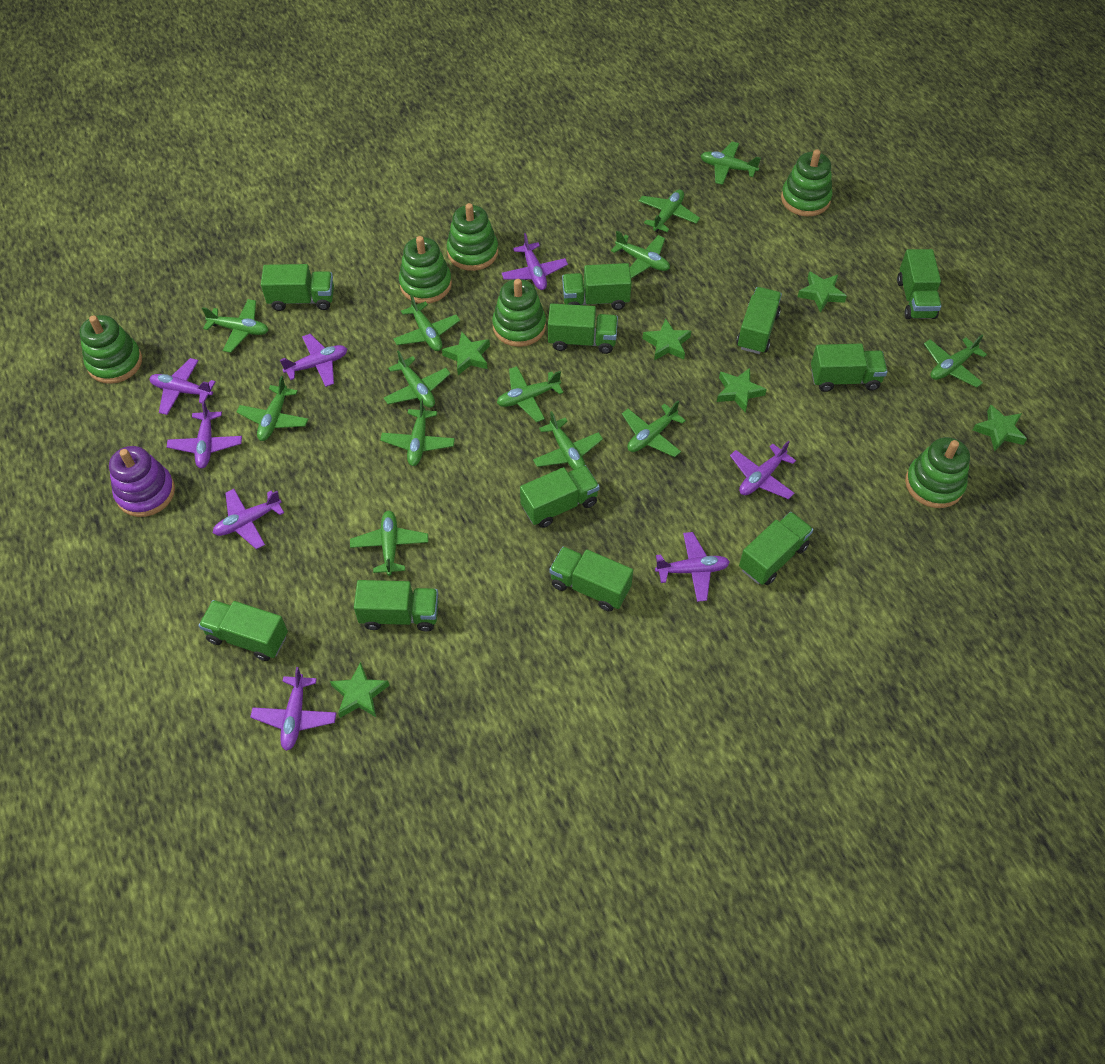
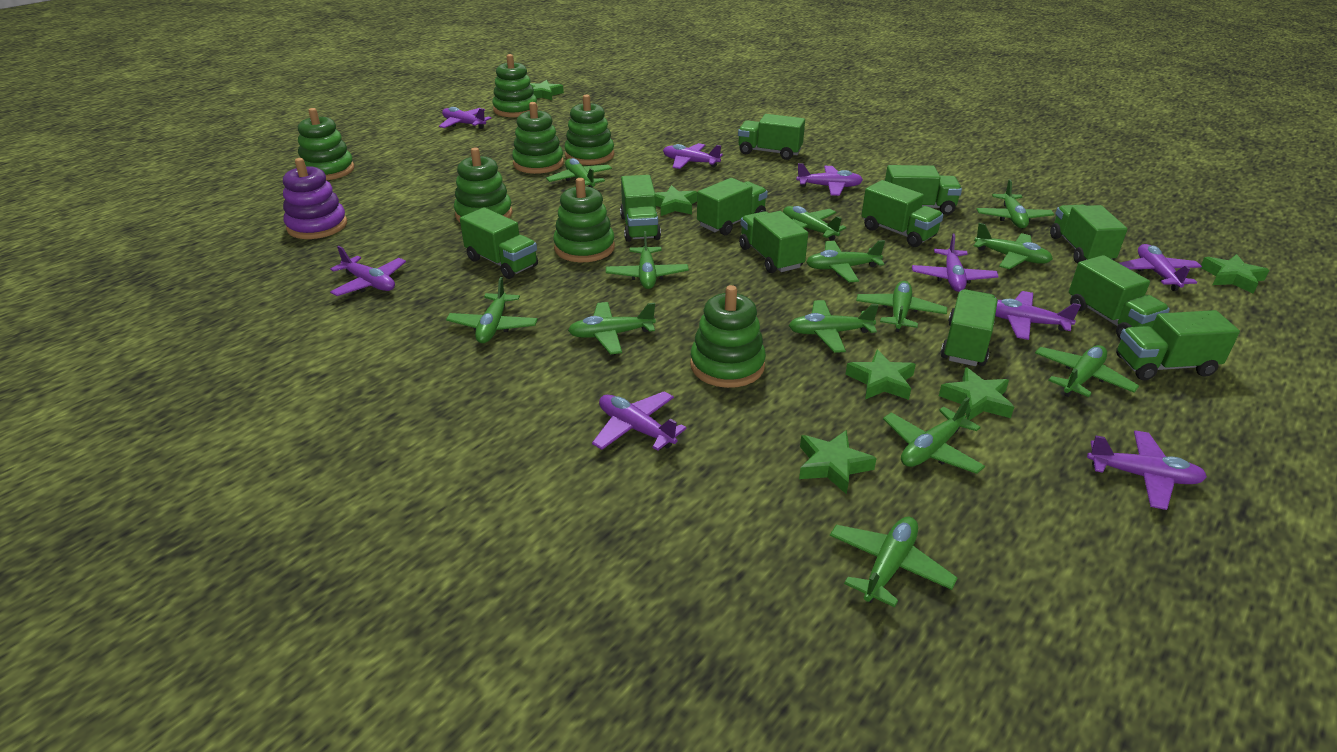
green stacking toy: [79,315,142,384] [399,236,452,303] [447,203,498,271] [492,279,546,347] [781,149,832,216] [905,437,970,508] = 6 -> [298,108,354,180] [454,147,513,222] [492,54,538,117] [512,102,564,174] [553,178,615,262] [564,94,614,165] [690,285,766,388] = 7
purple plane: [149,358,216,415] [167,401,242,468] [213,489,284,549] [250,667,336,751] [280,334,347,387] [502,233,568,290] [655,532,730,602] [730,441,796,499] = 8 -> [330,246,406,296] [439,107,491,129] [592,391,686,451] [663,143,723,169] [796,163,863,196] [912,234,999,292] [995,291,1081,340] [1087,430,1207,510] [1119,244,1202,291] = 9

